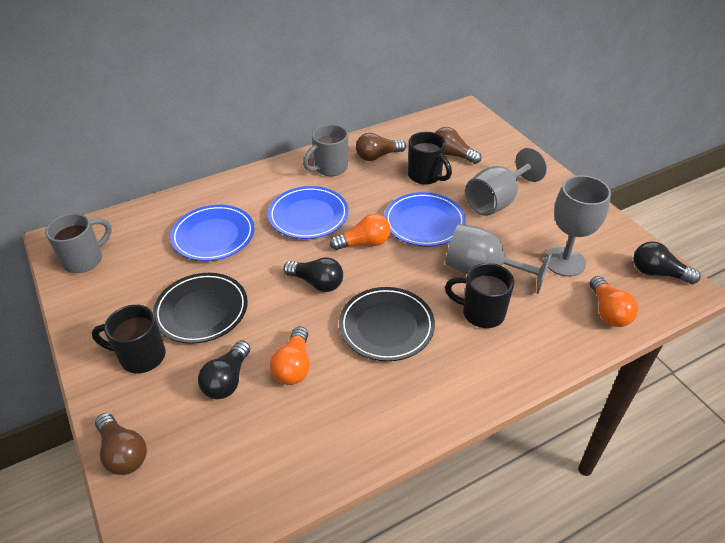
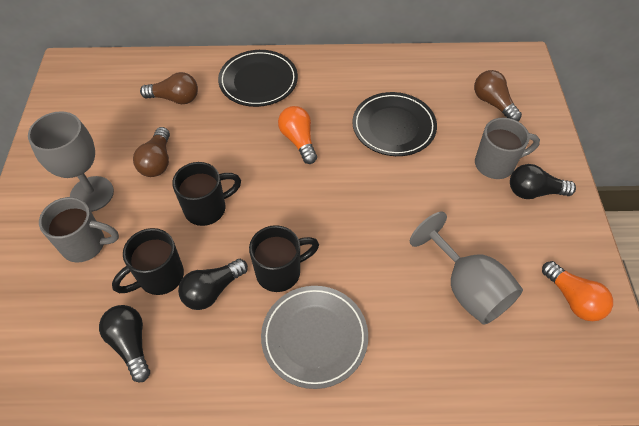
blue plate: [170,205,255,261] [268,186,348,239] [384,192,466,246] = 3 -> none = 0
grey goblet: [445,224,552,294] [465,148,547,216] [544,175,611,277] = 3 -> [28,111,114,212] [410,212,523,325] = 2
grey plate: none = 0 -> [261,286,368,389] = 1
orange light bulb: [270,326,310,385] [330,214,391,250] [590,276,638,327] = 3 -> [278,106,317,164] [542,261,613,321] = 2

